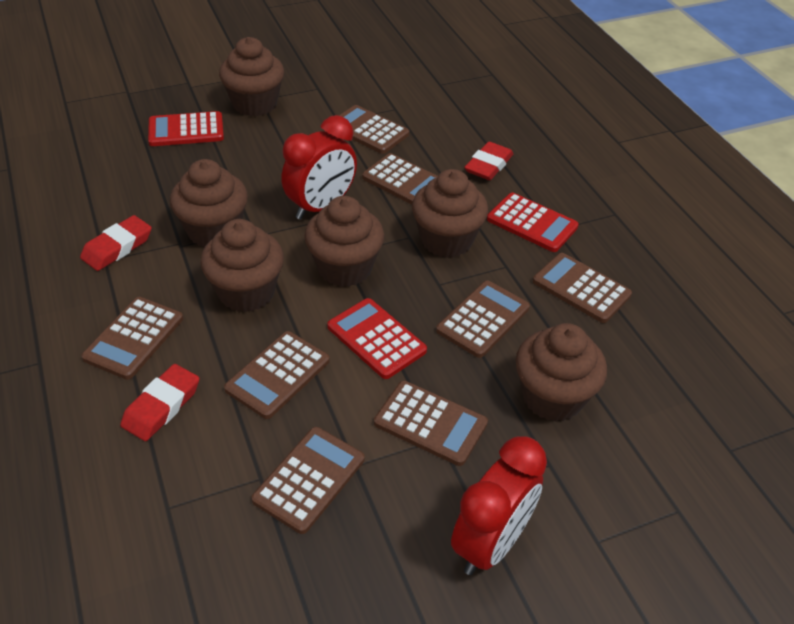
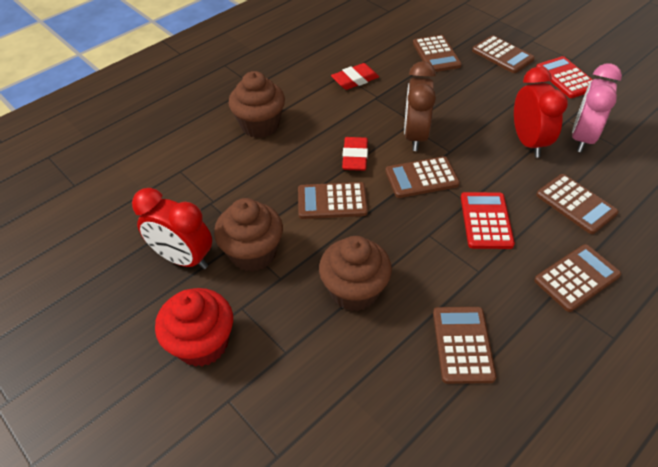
brown calculator: [81,297,183,380] [224,331,330,419] [252,427,365,534] [339,105,409,154] [362,153,438,204] [374,381,488,466] [436,280,530,358] [533,253,632,323] = 8 -> [298,182,368,219] [385,156,460,198] [413,35,462,72] [433,307,496,384] [472,35,535,73] [534,244,621,312] [536,174,619,234] = 7
brown clock: none = 0 -> [404,61,436,151] = 1
brown cupcake: [170,159,248,248] [200,219,284,312] [219,37,284,116] [304,196,384,287] [412,169,488,258] [516,323,607,422] = 6 -> [214,198,283,272] [228,71,285,138] [319,236,392,311] = 3
pink clock: none = 0 -> [572,63,622,153] = 1
red calculator: [148,111,224,146] [327,298,427,379] [487,193,579,252] = 3 -> [461,192,515,249] [536,56,593,98] = 2
red cupcake: none = 0 -> [155,288,233,367] = 1
red eraser: [80,215,152,271] [120,364,200,441] [464,142,513,180] = 3 -> [331,63,379,90] [342,137,368,171] = 2

